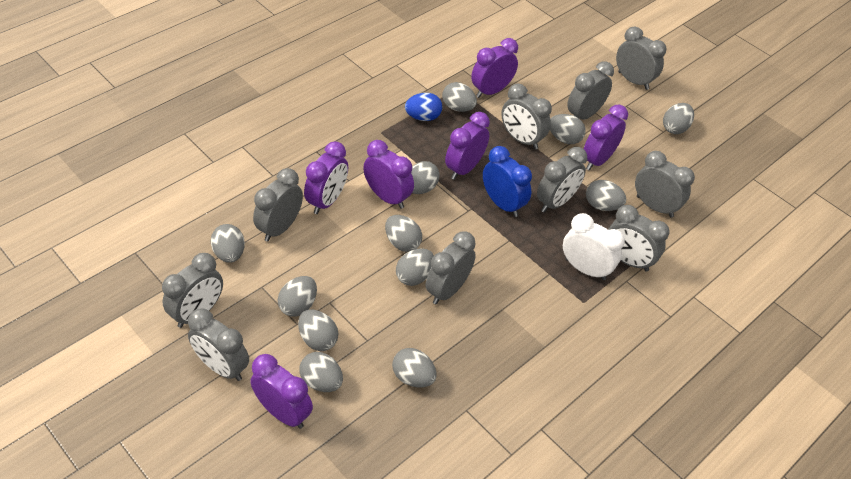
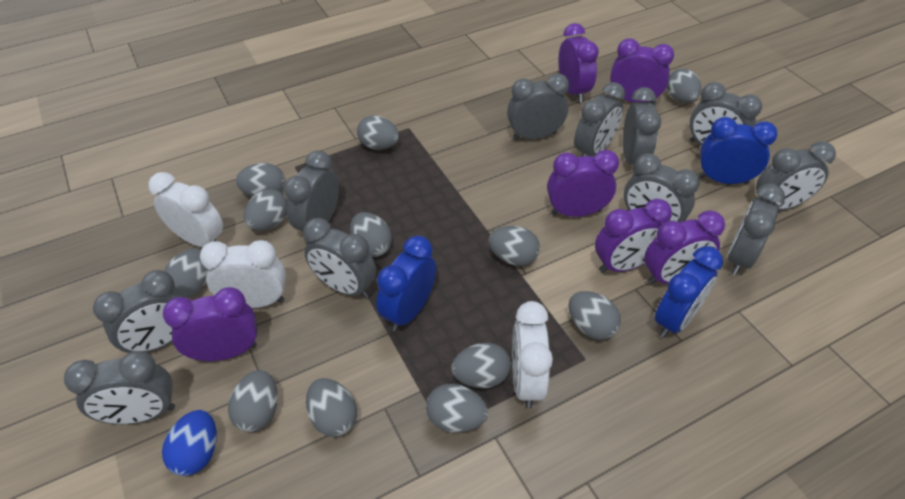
blue clock: [483,146,532,217] = 1 -> [376,235,436,331] [655,246,723,338] [699,117,778,184] = 3
grey clock: [162,253,223,328] [188,308,249,381] [253,168,303,242] [426,231,476,305] [501,83,552,149] [537,147,587,213] [567,61,614,120] [608,205,669,272] [616,27,667,90] [635,151,695,218] = 10 -> [64,351,175,424] [93,270,184,353] [284,150,339,241] [303,218,376,298] [507,74,569,140] [574,82,625,157] [623,87,661,173] [624,153,700,223] [690,82,762,146] [728,183,785,275] [756,141,836,211] = 11
white clock: [563,213,625,280] = 1 -> [148,172,223,247] [200,240,286,308] [512,301,553,408] = 3

